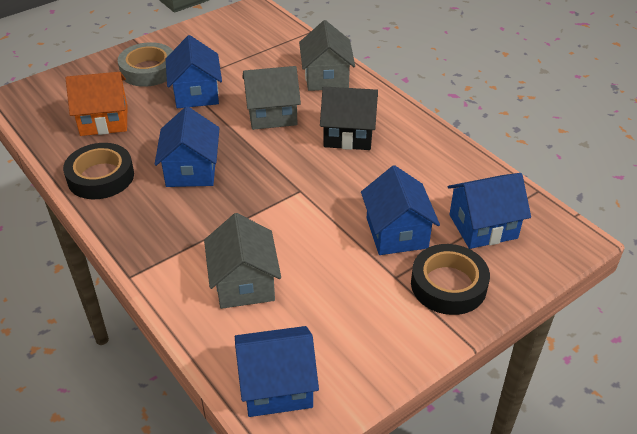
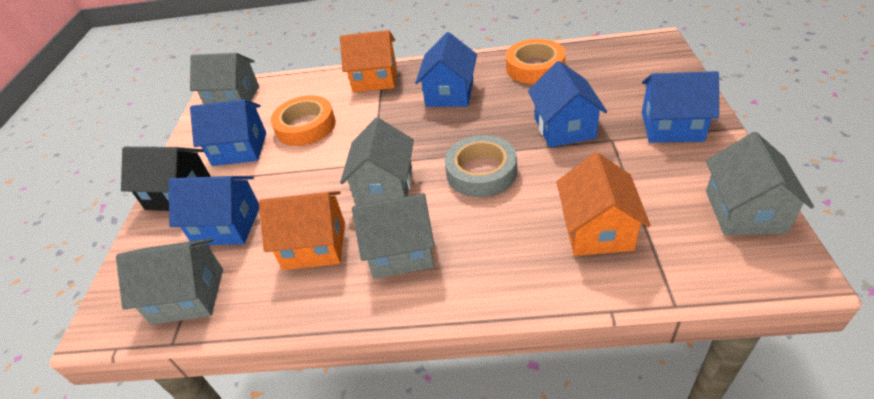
black tape: [63,143,134,199] [411,244,490,315] = 2 -> none = 0
grey house: [204,213,281,309] [242,66,301,130] [299,20,355,91] = 3 -> [116,238,223,325] [190,53,259,104] [340,118,414,206] [352,193,435,279] [706,132,814,235] = 5
orange house: [66,72,127,136] = 1 -> [259,191,345,270] [340,30,397,92] [556,152,651,256] = 3
orange tape: none = 0 -> [271,95,336,146] [506,39,566,84] = 2

